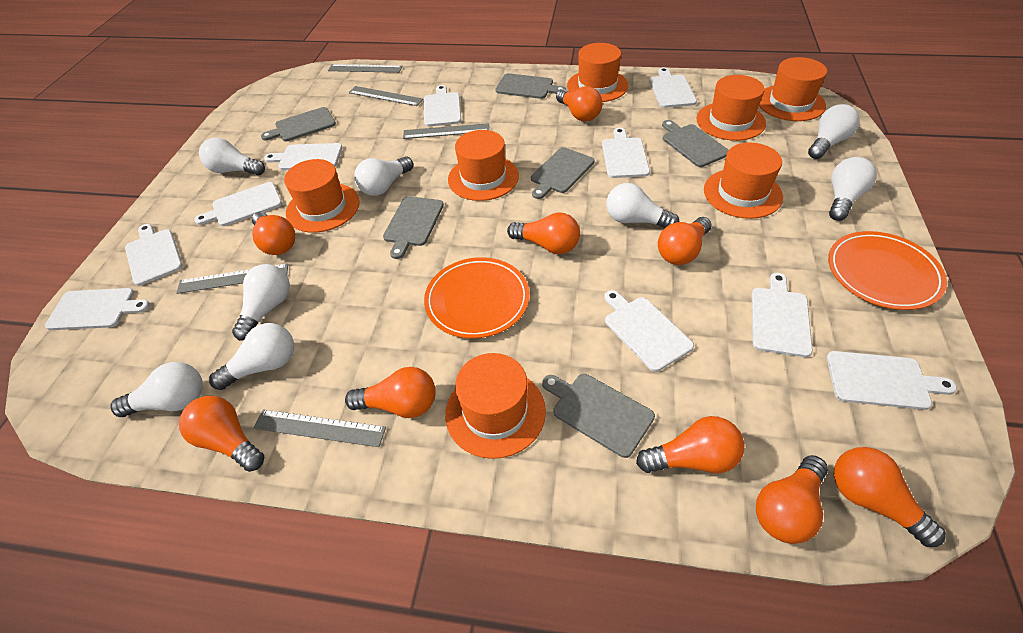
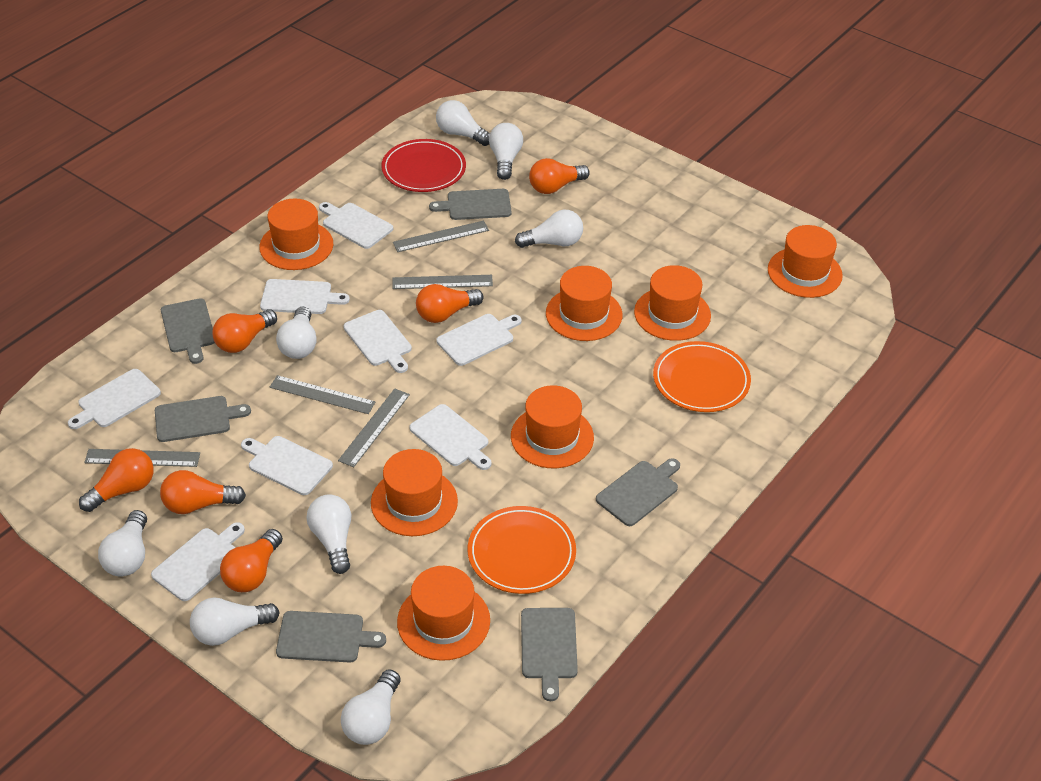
orange light bulb: [179,396,264,472] [252,212,295,255] [345,367,436,418] [507,212,580,254] [556,86,603,121] [636,416,744,473] [658,217,712,265] [756,455,828,544] [834,447,946,547] = 9 -> [79,448,154,512] [160,470,246,514] [213,309,277,353] [220,529,283,592] [416,284,484,323] [529,158,590,194] = 6
red plate: none = 0 -> [381,139,466,192] = 1
white cutting board: [45,288,150,330] [125,224,183,286] [194,182,282,226] [264,143,343,170] [424,85,461,127] [602,127,650,178] [604,290,694,372] [650,67,697,108] [752,273,813,357] [827,351,957,410] = 10 -> [68,369,161,429] [151,522,245,601] [241,436,333,495] [260,279,350,314] [319,202,393,249] [344,310,412,373] [409,404,492,470] [437,314,522,366] = 8

